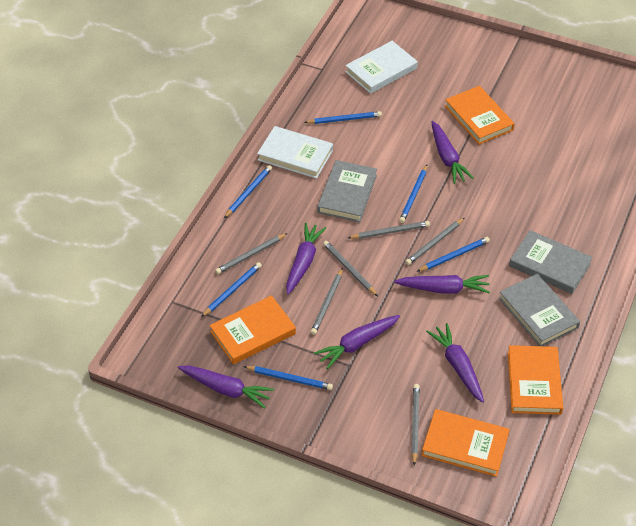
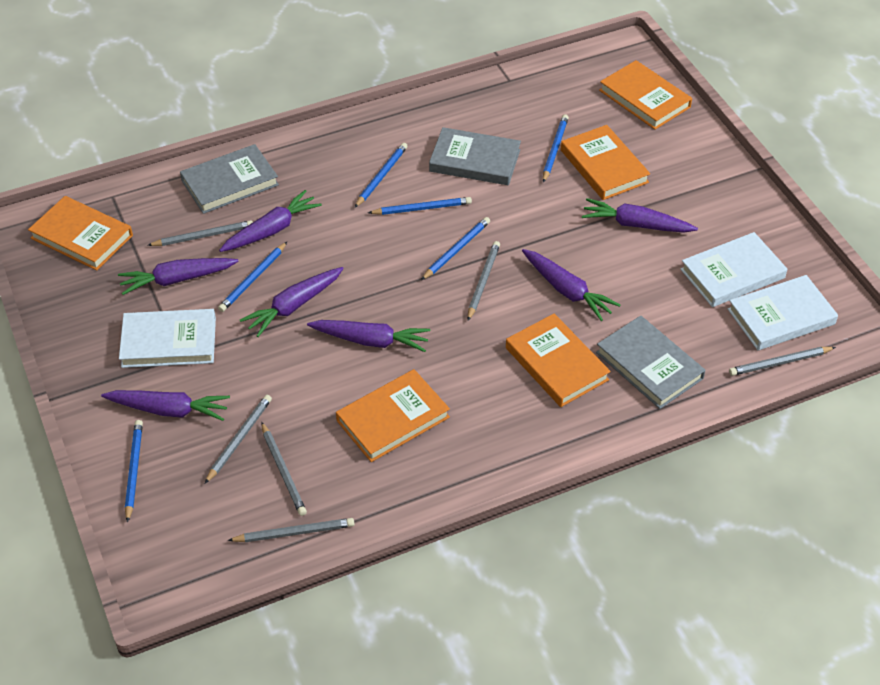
orange book: [210,295,296,365] [422,409,510,477] [445,86,515,145] [508,345,563,415] = 4 -> [28,196,133,271] [336,369,450,462] [506,314,611,407] [561,125,650,200] [599,60,692,130] = 5
purple carrot: [178,365,274,409] [286,222,326,295] [314,315,400,369] [394,275,490,294] [426,323,484,403] [431,121,474,184] = 6 -> [101,390,230,421] [118,258,239,295] [219,190,322,252] [240,267,344,337] [307,320,430,352] [522,249,620,321] [582,198,698,233] = 7
white book: [257,126,333,179] [345,41,418,94] = 2 -> [119,309,216,368] [680,232,787,307] [728,275,838,350] = 3

